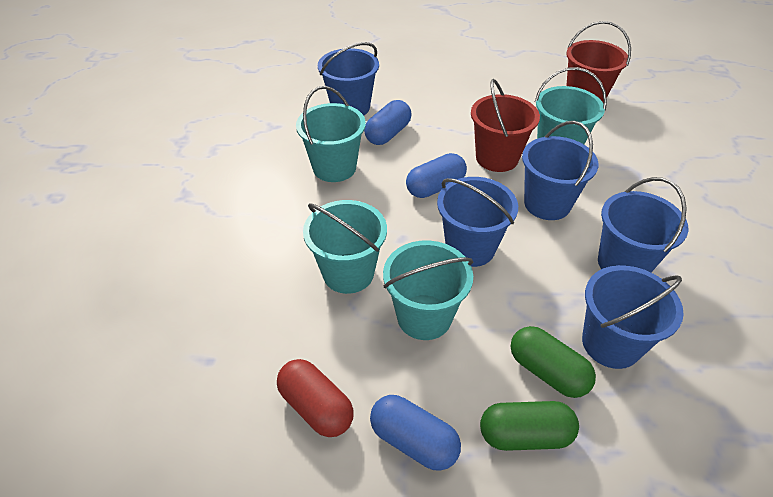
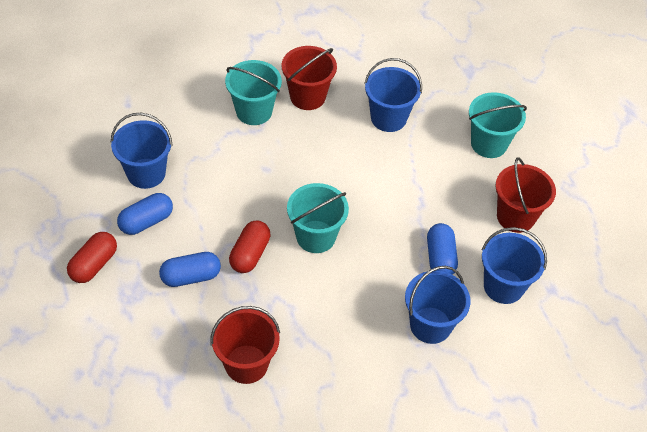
blue bucket: [318,42,379,116] [437,177,518,267] [522,121,599,220] [582,265,683,369] [598,177,688,272] = 5 -> [111,113,173,189] [364,58,422,132] [405,266,470,344] [482,227,547,304] = 4
green capsule: [480,401,579,451] [510,326,596,398] = 2 -> none = 0
red bucket: [471,79,540,172] [566,21,631,104] = 2 -> [210,306,280,384] [282,46,337,110] [495,157,556,233] = 3
red capsule: [277,359,354,437] = 1 -> [67,232,117,283] [229,221,271,273] = 2
turquoise bucket: [296,86,366,182] [303,200,387,294] [383,240,473,340] [535,67,607,144] = 4 -> [225,60,282,125] [287,183,349,253] [469,92,527,158] = 3

